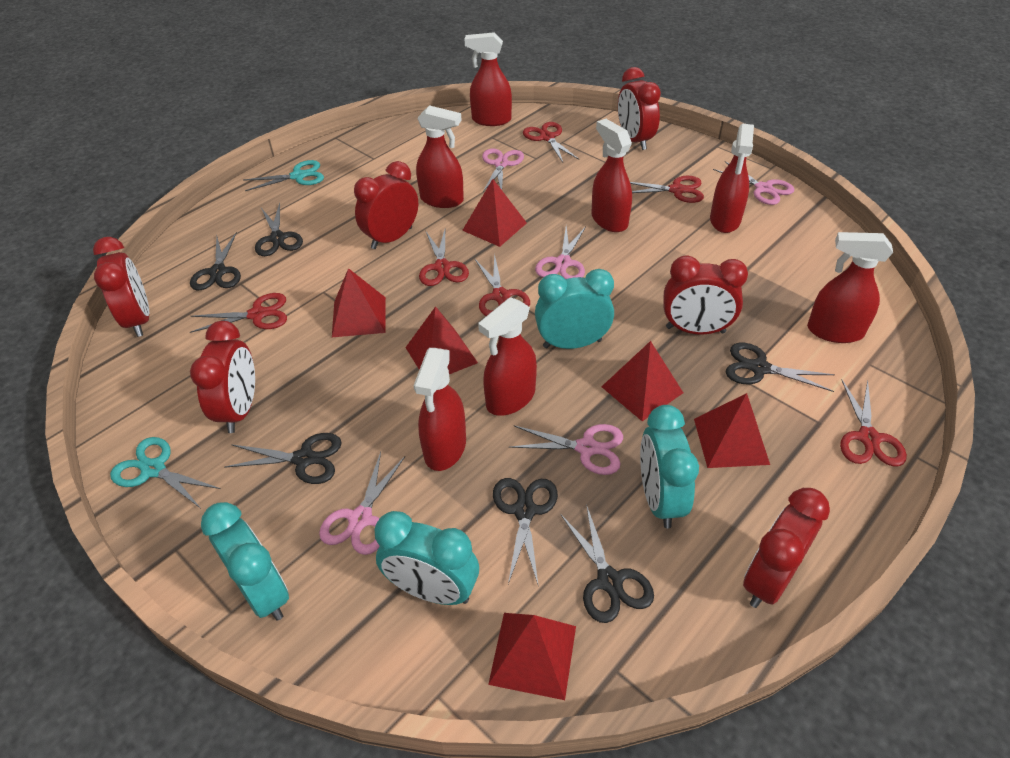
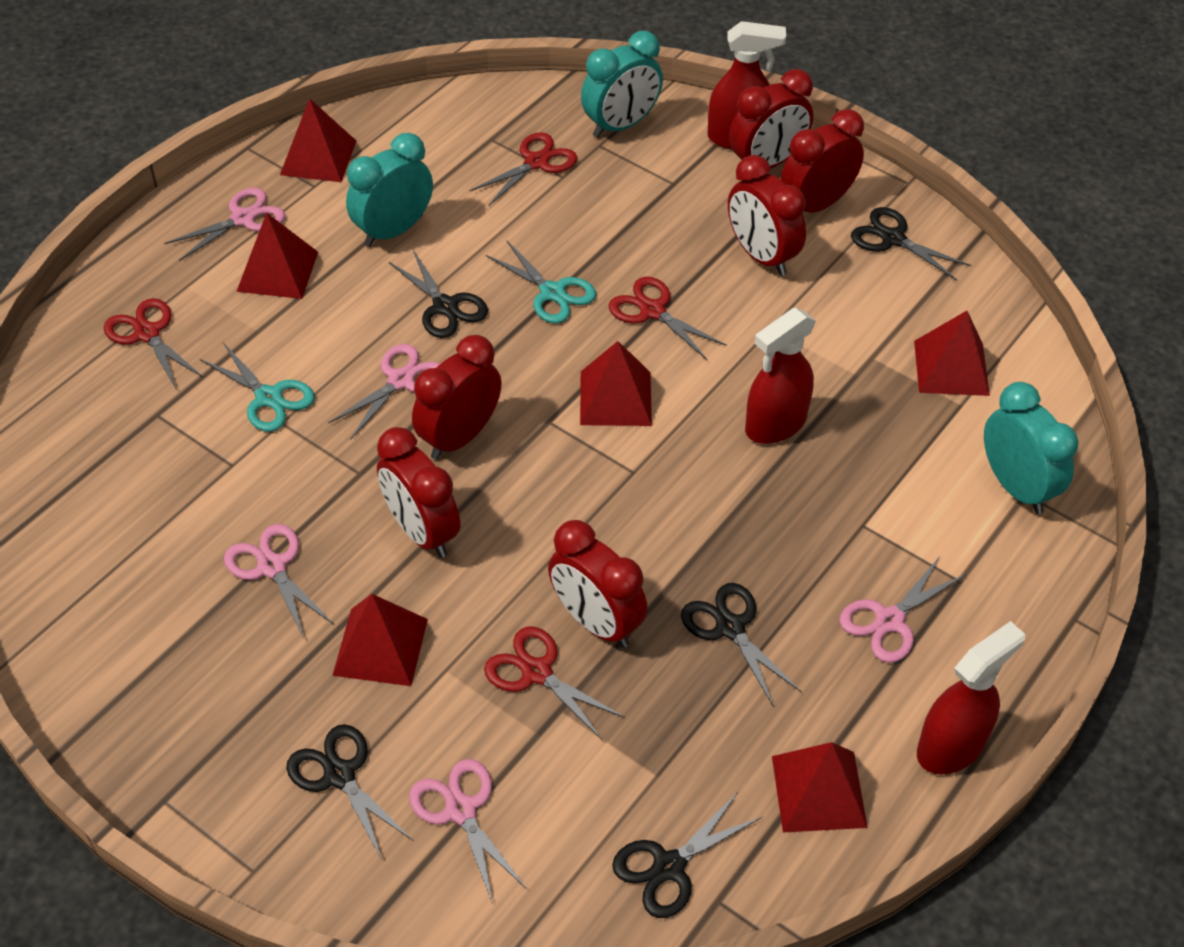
black scissors: [190,232,241,290] [224,433,342,484] [255,203,303,256] [493,478,558,587] [560,504,654,623] [726,343,835,392] = 6 -> [286,724,414,859] [389,250,488,338] [612,792,763,918] [681,583,802,707] [851,207,972,281] = 5
red scissors: [190,293,287,333] [419,230,469,286] [474,253,530,316] [523,122,579,162] [630,176,704,203] [840,379,907,467] = 6 -> [103,298,203,389] [470,132,578,205] [484,626,625,740] [608,277,727,360] = 4
red spray bottle: [414,348,466,471] [416,105,464,208] [464,32,512,126] [478,297,537,416] [592,119,632,232] [710,124,754,233] [807,232,893,343] = 7 -> [708,21,786,150] [745,308,816,444] [917,621,1025,775] = 3
turquoise clock: [201,502,289,621] [375,511,479,605] [535,269,614,349] [640,405,699,528] = 4 -> [346,133,433,247] [581,31,663,138] [984,382,1078,514] = 3

